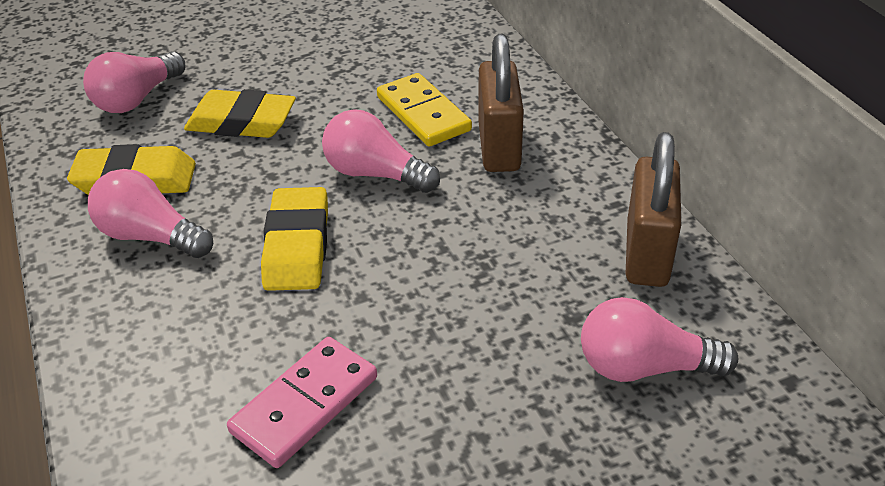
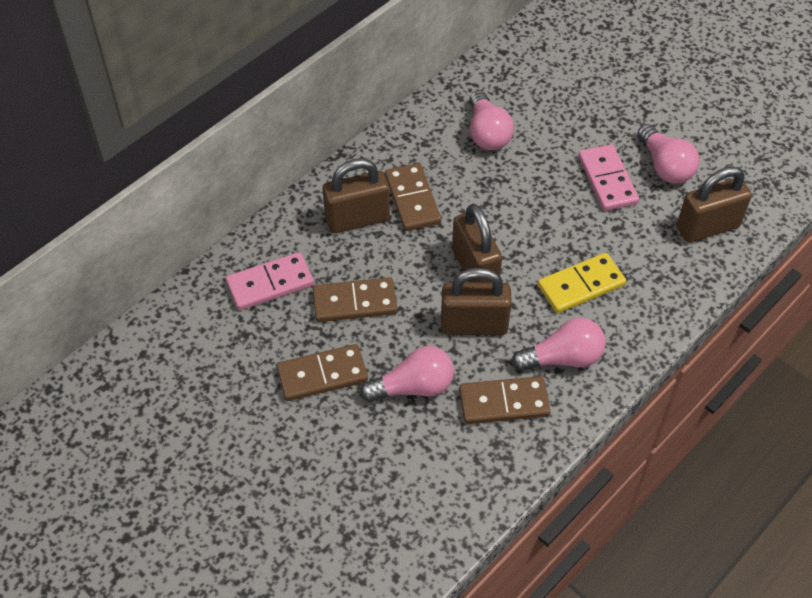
brown domino: none = 0 -> [277,344,368,401] [312,277,397,322] [385,163,441,231] [459,376,550,424] = 4
brown padlock: [478,34,524,172] [626,132,681,287] = 2 -> [323,158,390,233] [441,268,512,335] [452,204,502,283] [677,166,752,243] = 4
pink domino: [227,337,377,468] = 1 -> [226,252,314,310] [578,144,639,211] = 2
yellow eraser: [67,144,196,195] [184,89,296,138] [261,187,328,291] = 3 -> none = 0

